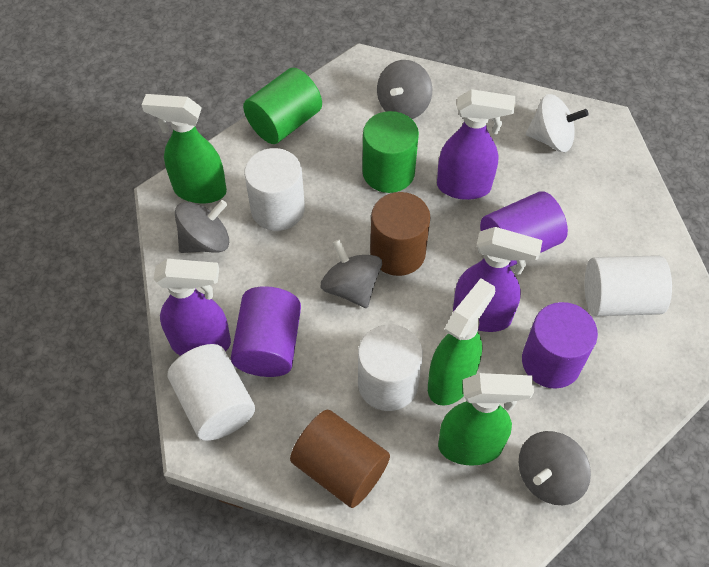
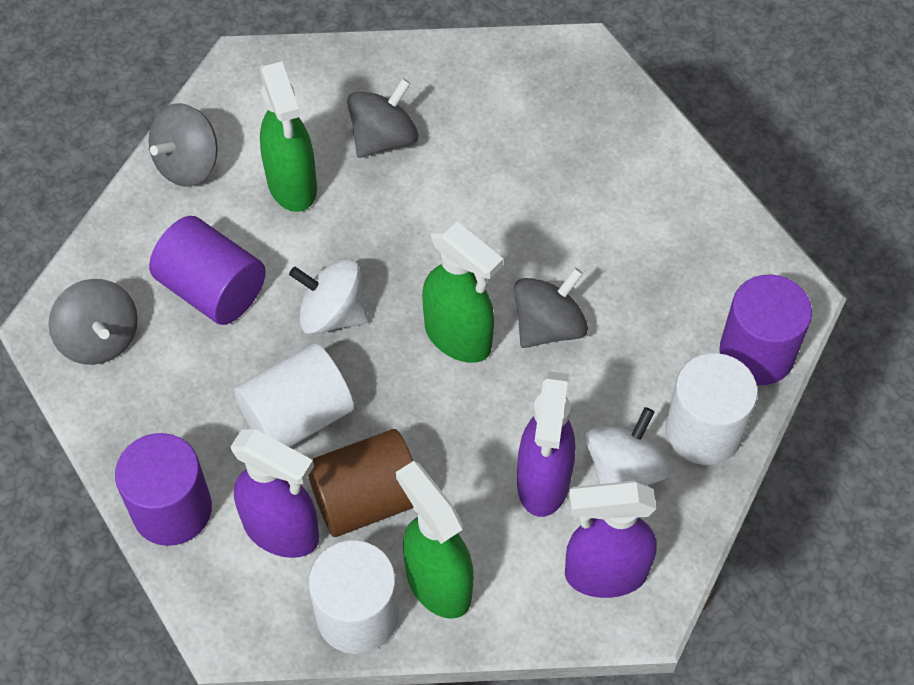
brown cylinder: [290,410,390,508] [370,192,431,276] = 2 -> [308,429,413,537] = 1
green cylinder: [243,68,322,144] [362,111,419,193] = 2 -> none = 0
white cylinder: [168,344,255,441] [244,148,305,231] [358,324,423,411] [585,255,672,316] = 4 -> [234,343,354,447] [309,540,399,654] [665,353,758,465] = 3
white spinning top: [526,94,589,152] = 1 -> [289,258,369,335] [585,407,671,485] = 2

